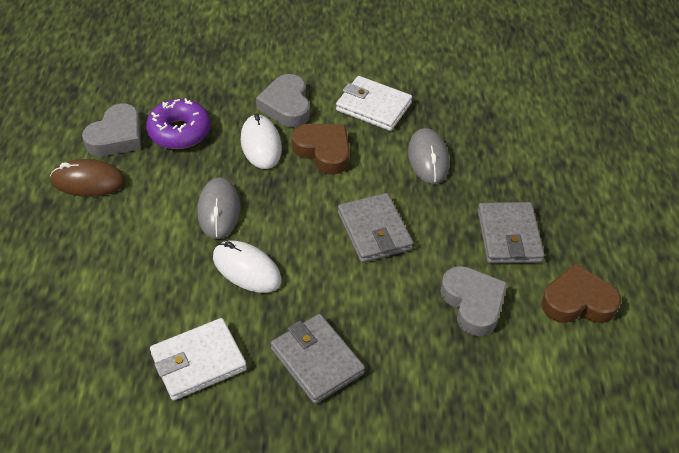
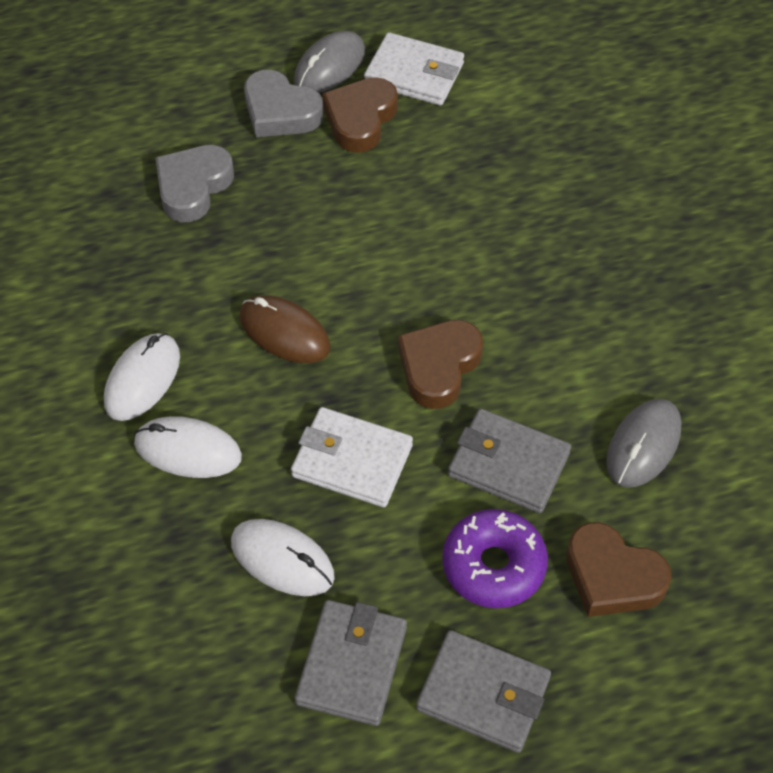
brown heart: [292,124,350,175] [541,263,621,323] = 2 -> [322,77,398,153] [398,320,483,409] [566,522,672,617] = 3
grey heart: [82,104,141,156] [256,74,310,127] [440,266,508,336] = 3 -> [155,145,234,222] [244,70,324,137] = 2
white mouse: [213,241,282,293] [241,113,282,169] = 2 -> [104,333,180,421] [134,416,242,478] [231,519,335,596] = 3

